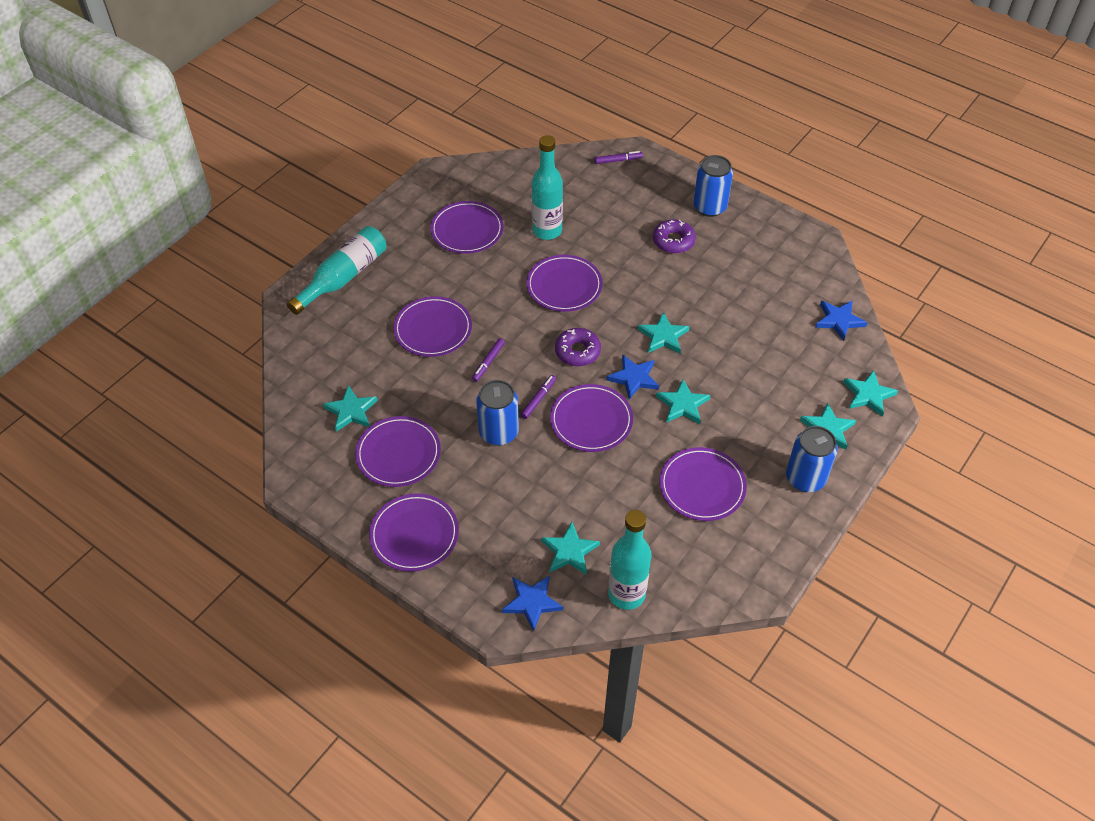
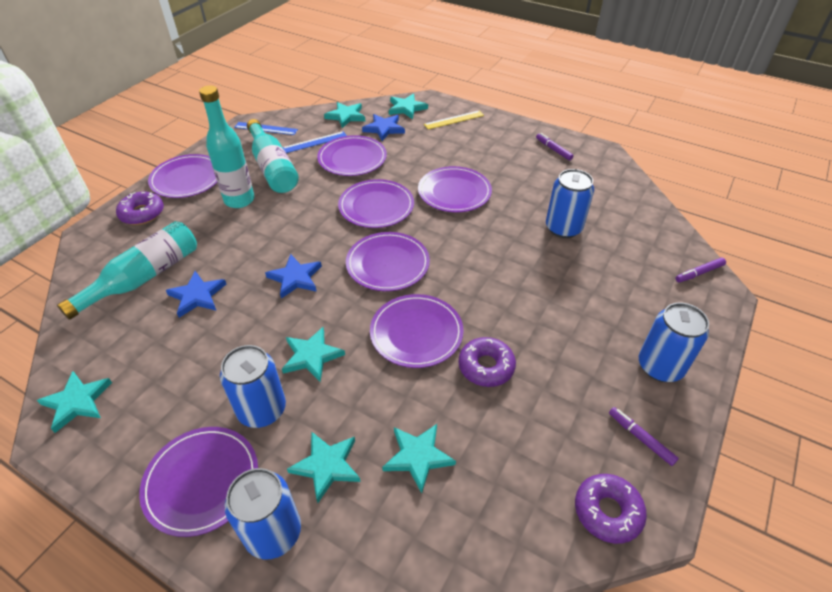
blue can: [476,380,519,445] [693,155,733,217] [786,426,838,492] = 3 -> [220,345,286,428] [225,468,301,560] [546,169,594,238] [639,303,709,382] = 4
blue ruler: none = 0 -> [234,122,298,135] [282,131,347,153] = 2
purple donut: [555,328,601,366] [653,219,696,254] = 2 -> [116,192,164,225] [458,337,516,387] [575,474,647,544] = 3
yellow ruler: none = 0 -> [424,111,484,129] = 1

